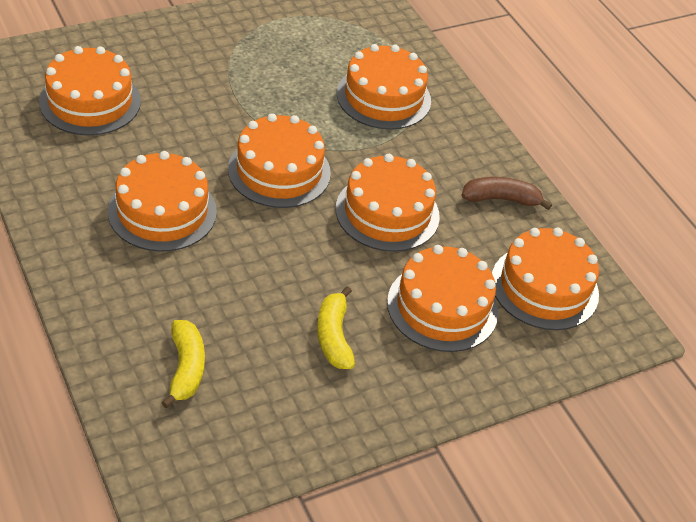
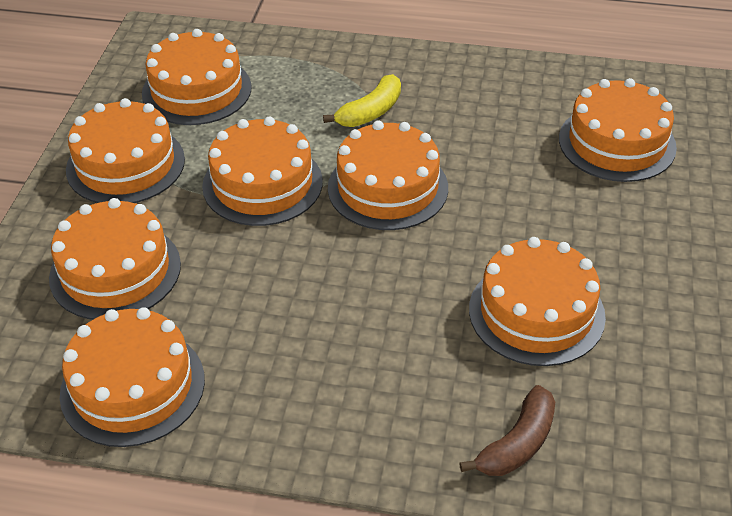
orange cake: [39,46,141,135] [108,151,217,252] [228,113,331,208] [336,154,440,252] [337,44,431,130] [387,245,498,352] [492,227,599,330] = 7 -> [49,198,181,320] [60,307,205,447] [66,98,185,203] [142,29,252,125] [202,116,323,226] [328,120,448,230] [469,237,606,366] [559,78,677,182] = 8
yellow banana: [162,320,205,408] [317,286,355,369] = 2 -> [323,74,401,127] = 1

